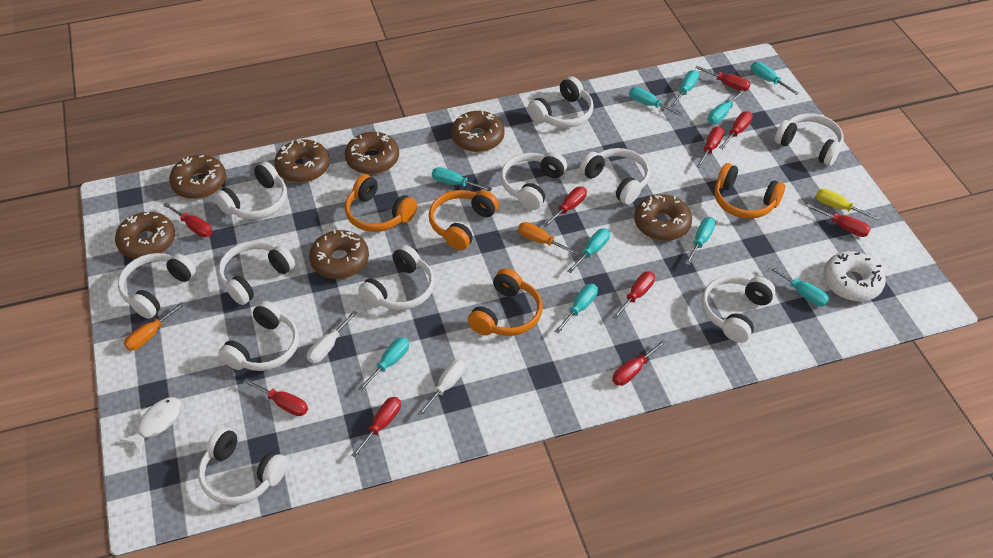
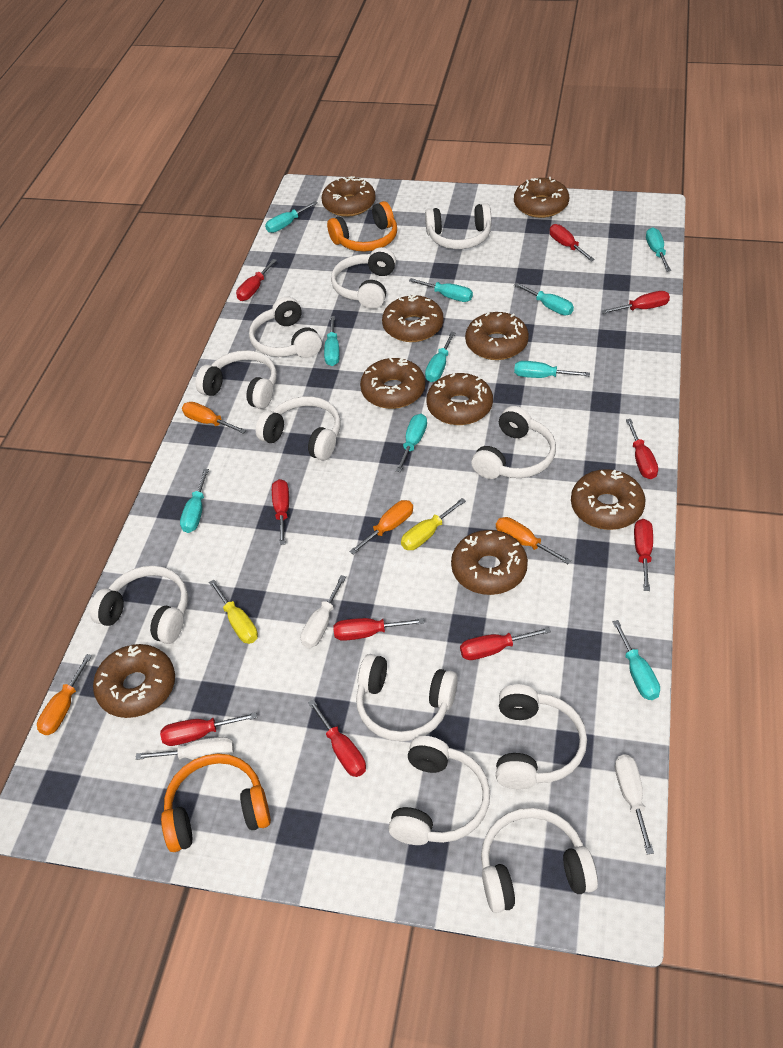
brown donut: [115,212,175,259] [169,155,226,199] [274,139,330,183] [309,229,369,279] [345,132,399,174] [451,111,505,152] [634,194,692,241] = 7 -> [93,644,175,718] [322,176,376,217] [360,358,425,409] [382,295,444,342] [426,373,493,425] [451,530,528,595] [465,312,529,360] [514,177,569,218] [571,469,646,530] = 9
orange headphones: [345,174,417,232] [429,190,499,250] [467,268,542,336] [715,163,785,219] = 4 -> [161,753,271,852] [327,201,397,252] = 2
orange screwdriver: [124,302,185,351] [518,222,578,255] = 2 -> [37,654,92,735] [182,402,246,433] [349,500,413,555] [496,517,571,564] = 4
white donut: [823,251,886,301] = 1 -> none = 0
white fish: [120,397,182,454] = 1 -> none = 0
white screwdriver: [307,311,357,363] [417,359,465,417] = 2 -> [136,737,234,760] [301,575,346,648] [615,754,654,854] = 3
yellow screwdriver: [816,189,880,220] = 1 -> [209,580,258,644] [401,498,466,550] = 2

